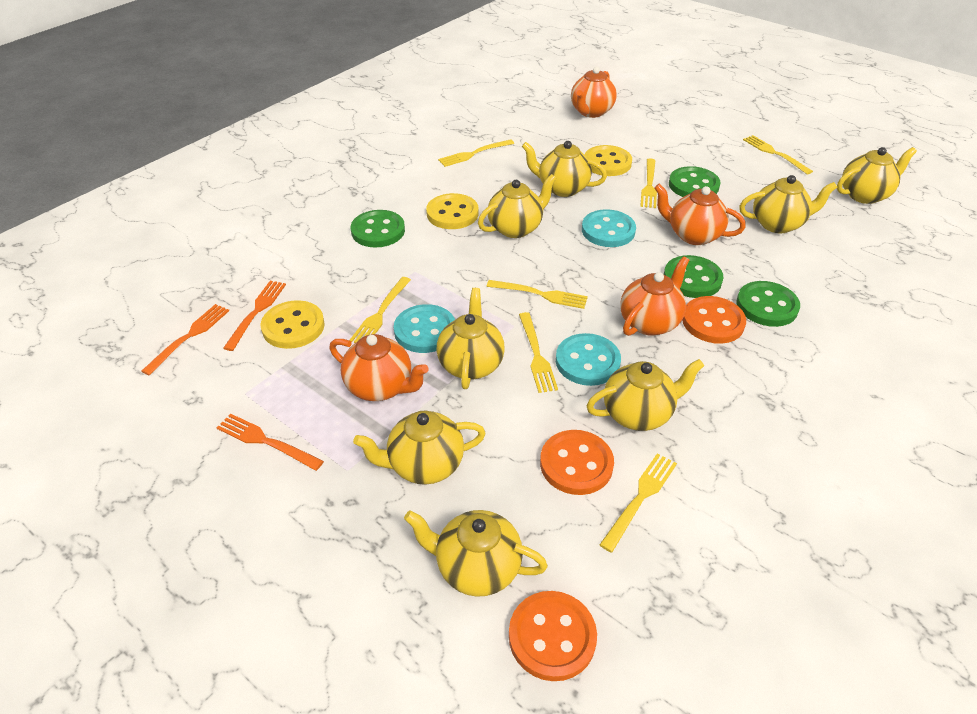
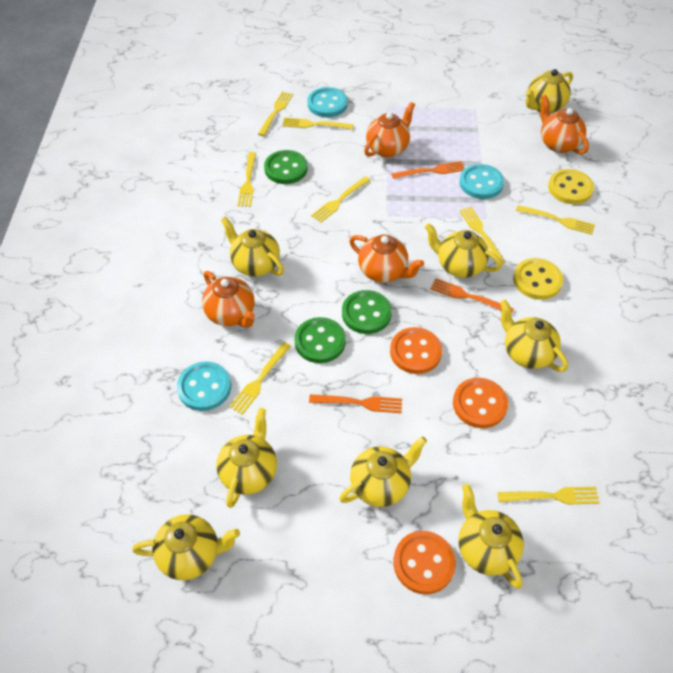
green button: [351,210,405,248] [664,255,723,298] [669,166,721,197] [737,281,800,327] = 4 -> [264,150,308,184] [294,317,346,363] [342,290,392,334] = 3
yellow button: [260,300,325,349] [426,193,478,229] [584,145,632,176] = 3 -> [513,258,563,300] [548,169,594,204] = 2
yellow fork: [349,277,411,343] [438,139,514,167] [487,280,588,309] [519,312,558,393] [600,453,677,553] [640,159,657,208] [743,135,813,175] = 7 -> [230,342,291,415] [238,152,256,207] [258,91,293,136] [282,117,354,130] [311,176,370,223] [459,207,505,264] [497,487,600,505] [516,205,595,235] = 8

